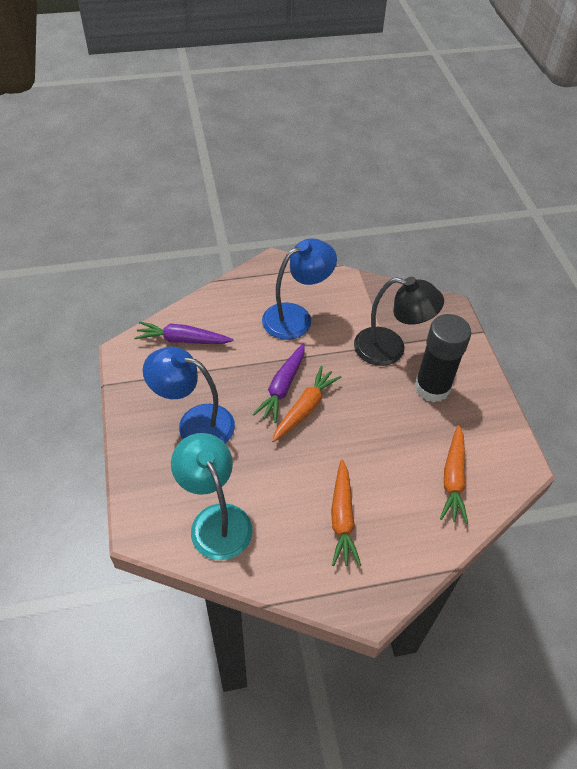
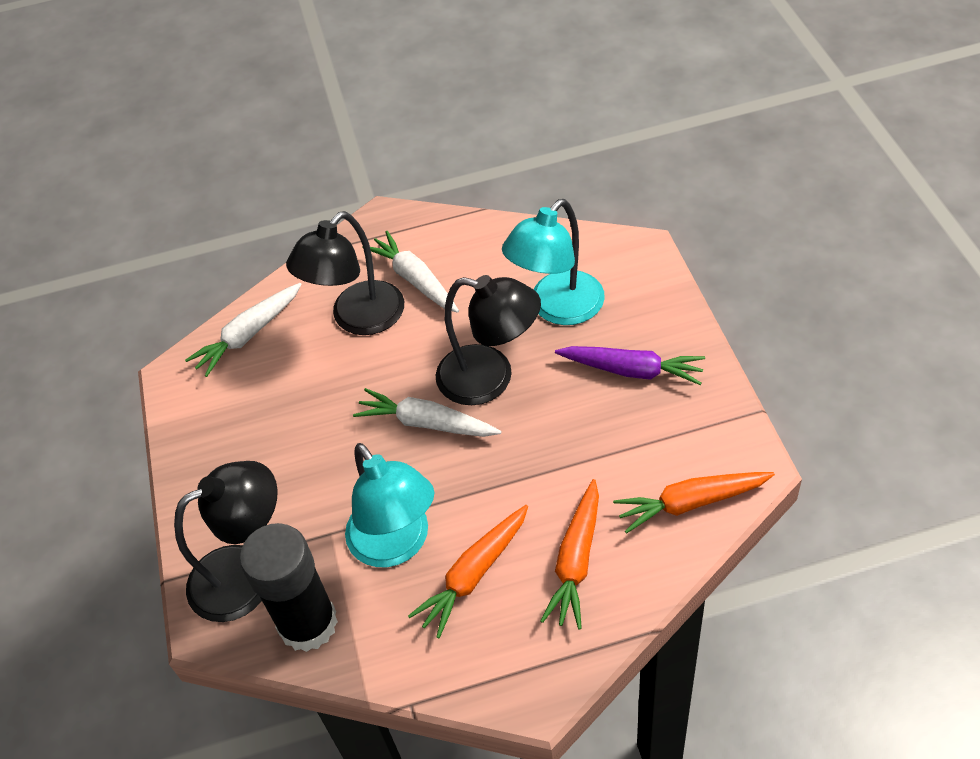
black lamp: [354,277,444,366] = 1 -> [174,461,278,622] [286,211,404,335] [436,275,541,405] = 3
blue lamp: [143,347,235,443] [262,238,337,340] = 2 -> none = 0
purple carrot: [134,321,234,344] [252,343,305,423] = 2 -> [555,346,705,385] = 1
turquoise lamp: [171,433,253,560] = 1 -> [345,443,435,567] [502,199,605,325] = 2
white carrot: none = 0 -> [185,283,302,377] [353,388,501,437] [362,231,459,313] = 3

